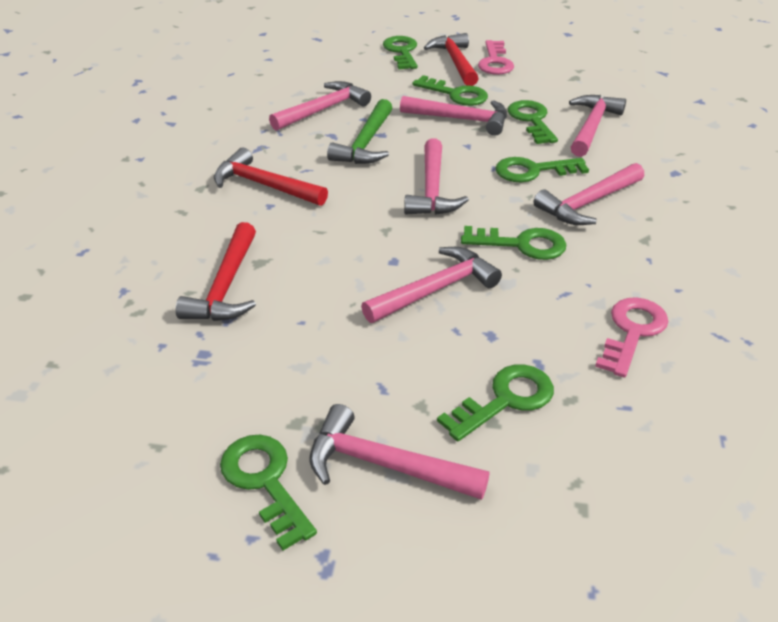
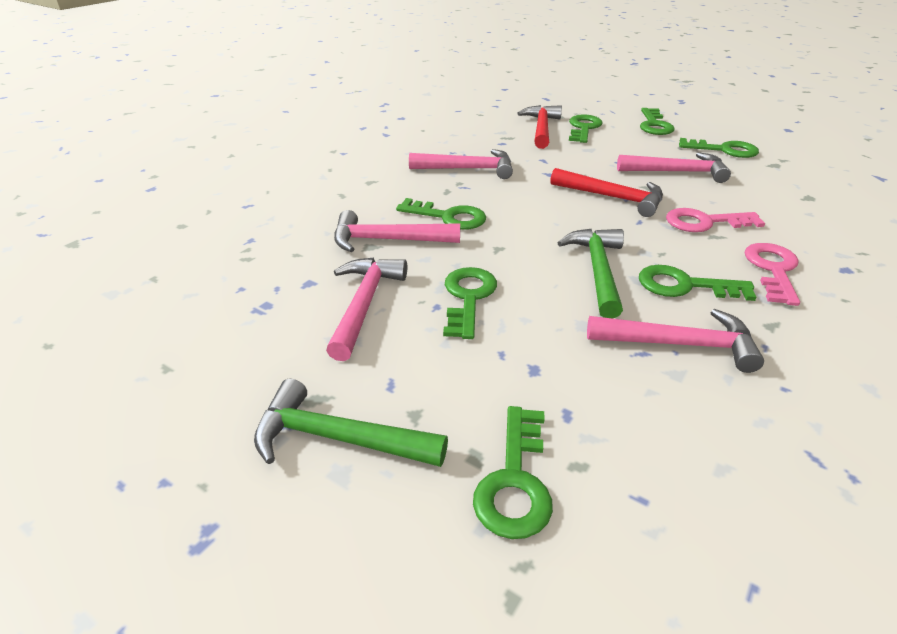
green hammer: [327,99,392,164] = 1 -> [254,378,448,467] [558,229,624,319] = 2
pink hammer: [269,81,371,131] [310,404,489,500] [361,247,502,323] [400,96,507,136] [404,138,469,215] [533,163,644,225] [569,95,626,157] = 7 -> [326,258,407,361] [334,210,460,252] [409,149,513,179] [587,309,764,373] [617,152,731,183] = 5
red hammer: [176,222,256,321] [214,148,328,206] [424,33,479,86] = 3 -> [517,105,562,149] [550,168,663,217] = 2

